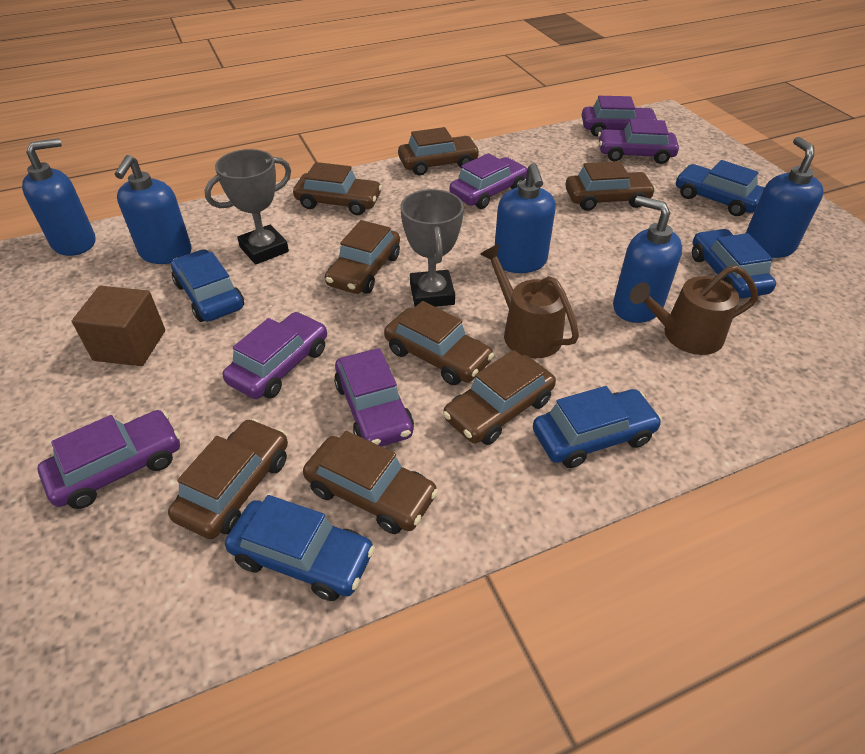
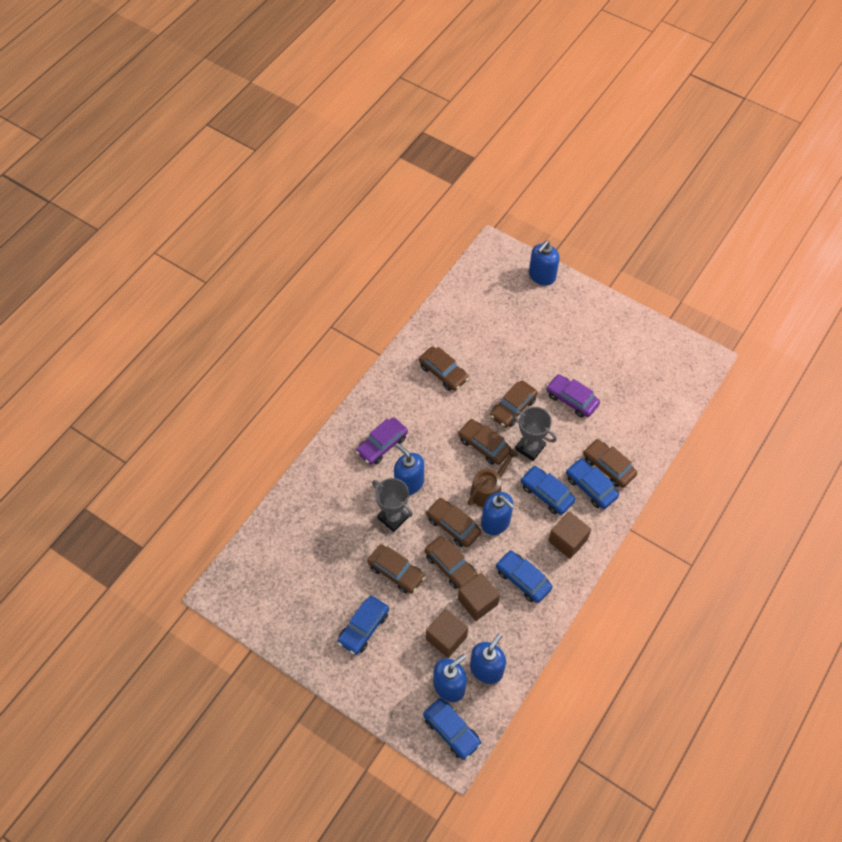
brown car: [168,419,288,539] [293,162,382,215] [303,431,438,534] [325,220,400,294] [384,301,494,385] [398,127,480,176] [443,350,556,445] [565,161,656,211] = 8 -> [367,545,425,593] [419,347,469,391] [425,536,478,589] [426,498,481,547] [458,419,511,465] [490,381,538,428] [583,439,637,488] = 7
brown cube: [72,286,165,366] = 1 -> [426,609,468,658] [458,573,500,621] [548,511,591,559] = 3
brown watering can: [480,244,579,358] [630,265,758,355] = 2 -> [467,449,518,507] = 1
purple car: [38,410,180,509] [223,312,327,399] [334,348,414,447] [450,153,527,209] [582,96,658,137] [598,119,679,164] = 6 -> [356,417,408,465] [546,374,600,418] = 2

